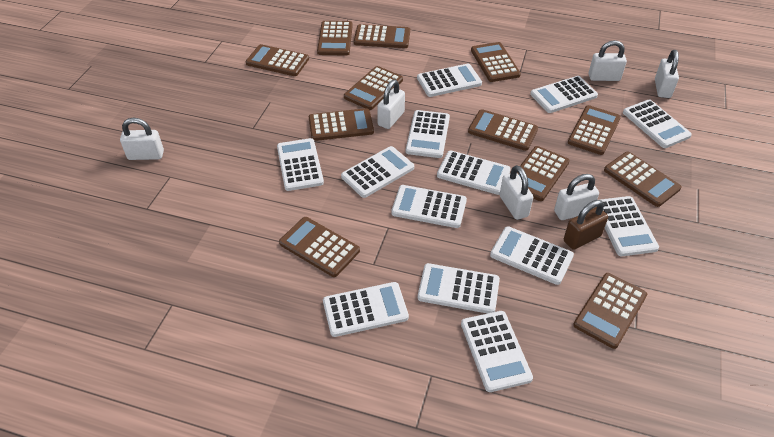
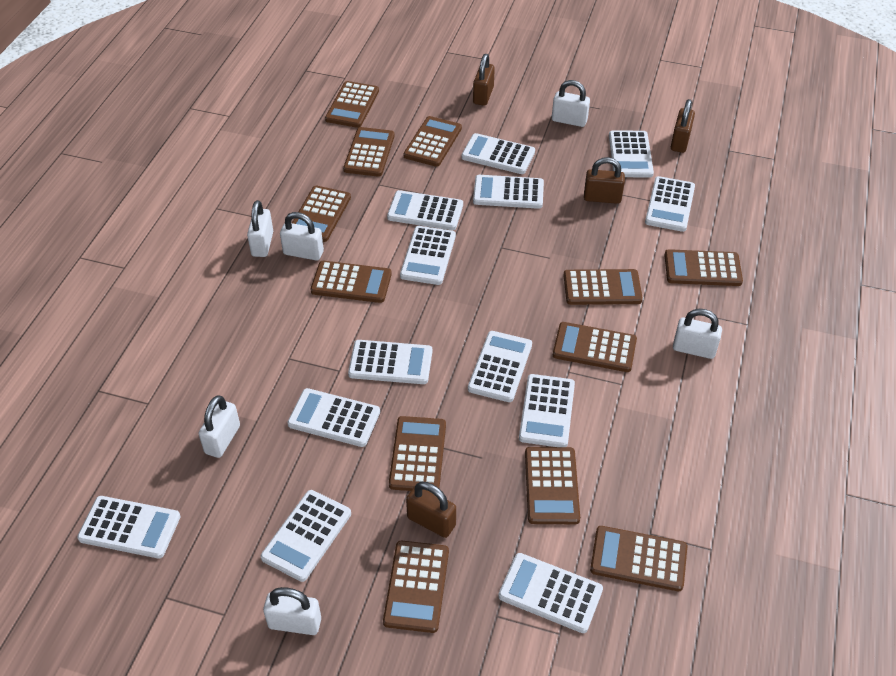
brown padlock: [564,200,608,250] = 1 -> [406,482,456,538] [473,54,495,106] [584,157,625,204] [671,99,695,153] = 4

